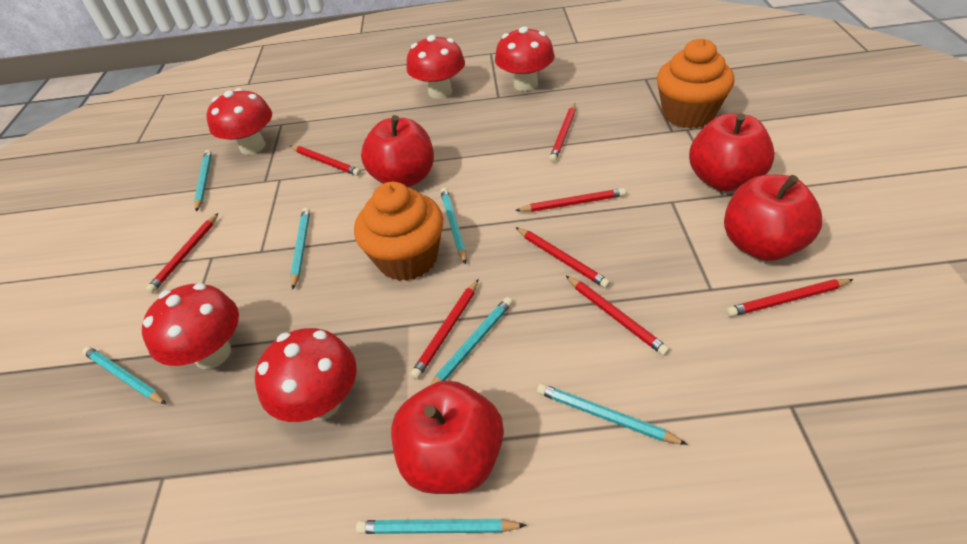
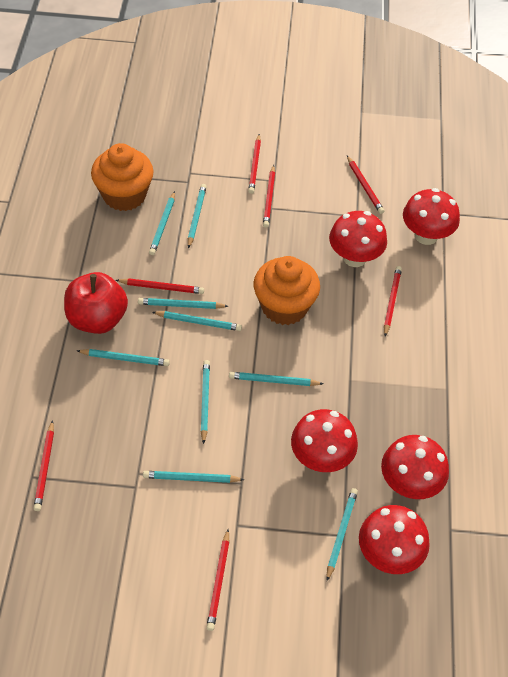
red apple: [361,115,434,188] [391,380,504,494] [689,113,775,192] [724,174,823,261] = 4 -> [64,272,128,334] = 1
red pencil: [146,213,218,293] [290,146,361,176] [410,279,479,379] [515,188,626,212] [515,227,611,288] [549,104,576,162] [566,276,670,356] [726,279,854,317] = 8 -> [33,420,54,511] [116,278,204,294] [206,529,230,631] [248,134,261,194] [263,165,275,228] [347,156,384,214] [384,266,402,336] = 7
turquoise pencil: [82,346,166,404] [194,150,212,212] [290,208,310,290] [356,519,527,534] [430,297,512,385] [440,188,466,264] [537,384,688,445] = 7 -> [77,349,170,366] [138,298,228,309] [143,471,245,483] [149,191,175,255] [152,311,242,331] [188,184,207,249] [201,360,210,444] [229,372,323,386] [326,488,358,581] = 9

